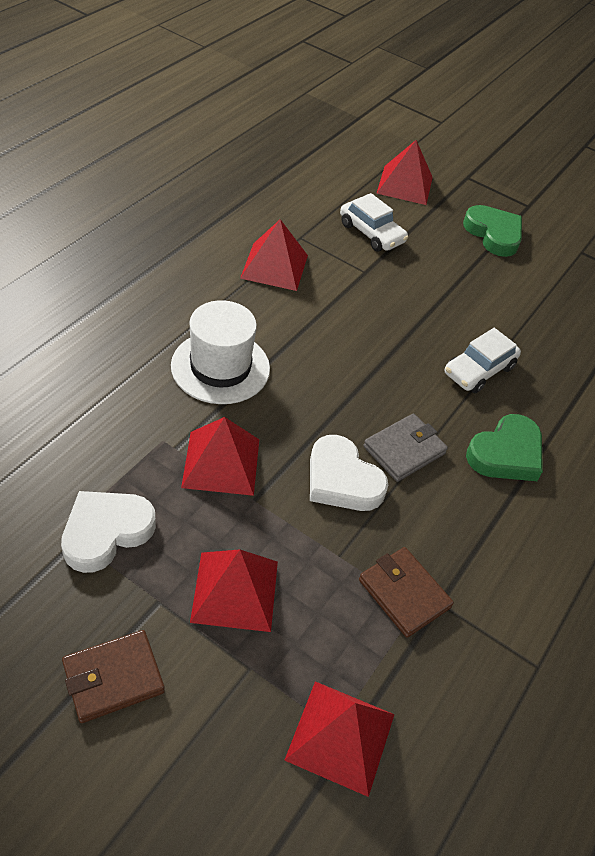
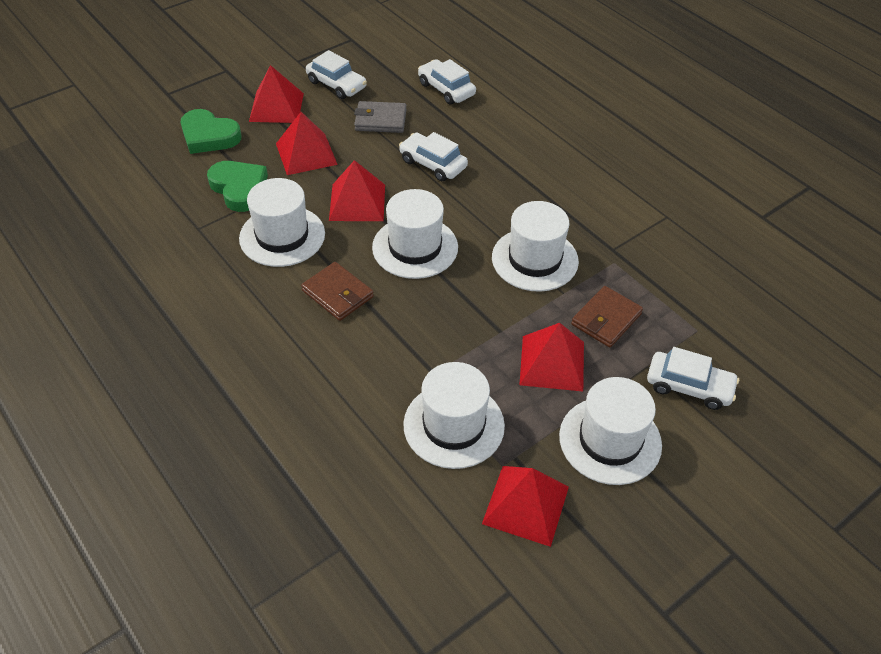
white car: [340,193,408,251] [445,328,521,393] = 2 -> [306,50,367,99] [399,132,468,181] [418,59,476,105] [647,347,739,410] = 4
white hat: [171,300,270,404] = 1 -> [239,178,325,267] [372,189,458,279] [403,362,505,469] [492,201,579,292] [559,377,662,485] = 5
white heart: [61,491,156,573] [310,435,388,511] = 2 -> none = 0

